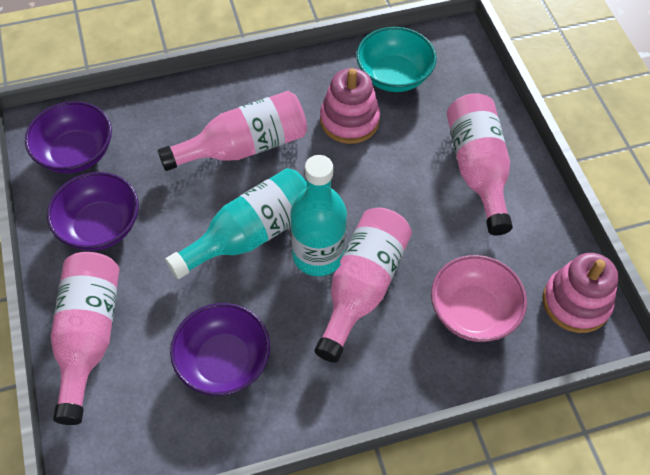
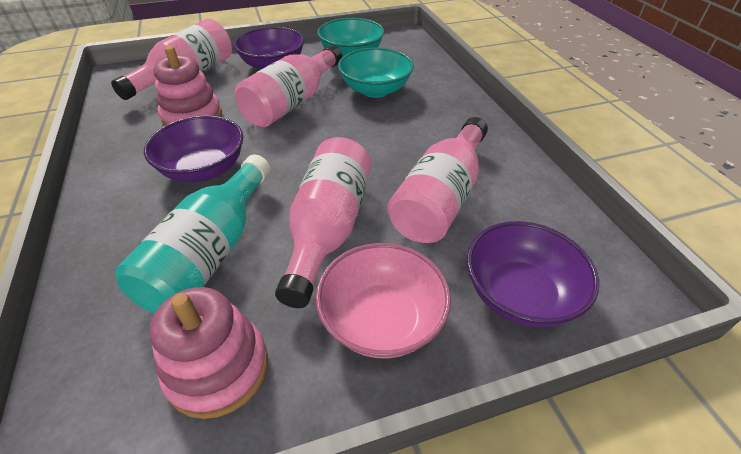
turquoise bottle: [165,168,307,279] [290,155,347,276] = 2 -> [116,155,271,313] = 1
turquoise bowl: [356,27,436,92] = 1 -> [317,18,384,57] [338,48,414,98] = 2

